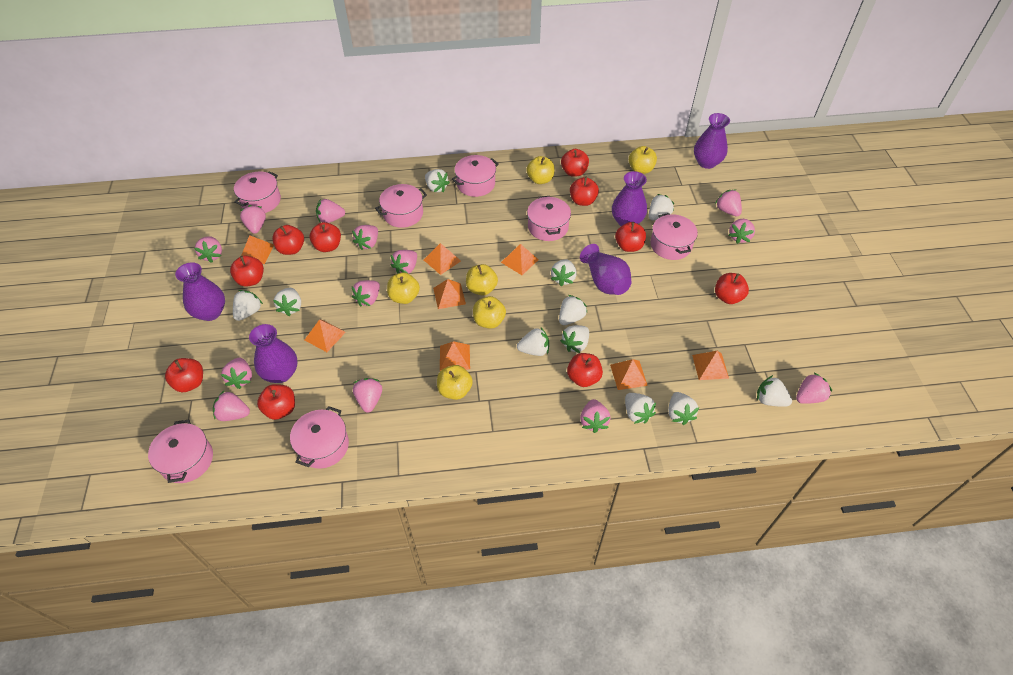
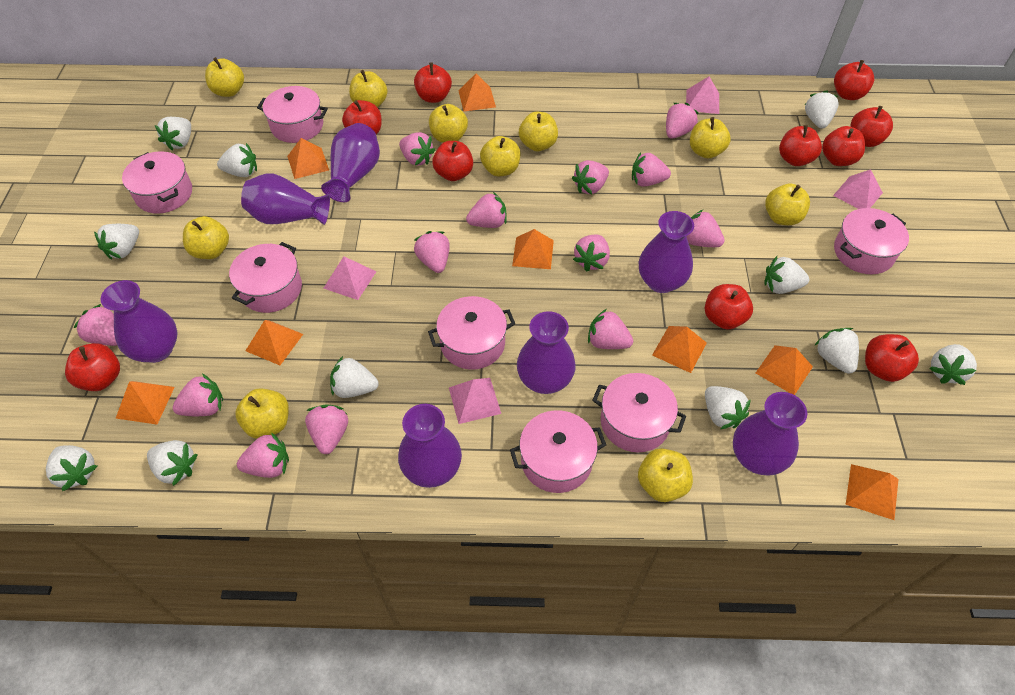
pink pyramid: none = 0 -> [324,256,376,300] [449,378,501,424] [686,77,719,114] [833,169,883,209] = 4
purple vase: [175,262,225,321] [249,324,297,383] [580,244,632,295] [612,171,647,226] [694,113,730,169] = 5 -> [100,280,178,363] [241,173,330,225] [321,123,380,202] [398,404,462,488] [517,311,576,394] [639,211,694,293] [733,392,807,476] = 7
yellow apple: [387,272,420,304] [437,365,473,400] [466,264,498,296] [473,296,506,329] [527,156,555,184] [629,146,657,174] = 6 -> [183,216,229,259] [205,57,244,97] [235,388,289,439] [349,70,387,107] [429,104,468,143] [480,136,520,176] [519,112,558,151] [638,448,693,502] [690,117,731,159] [765,183,810,225] = 10

